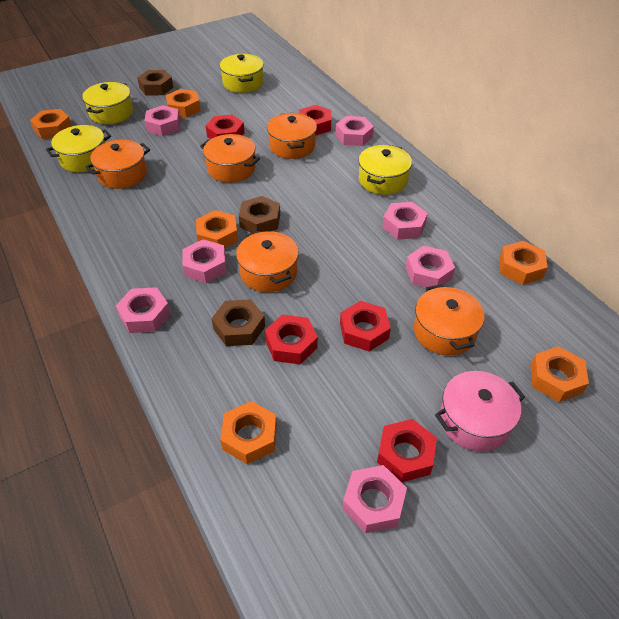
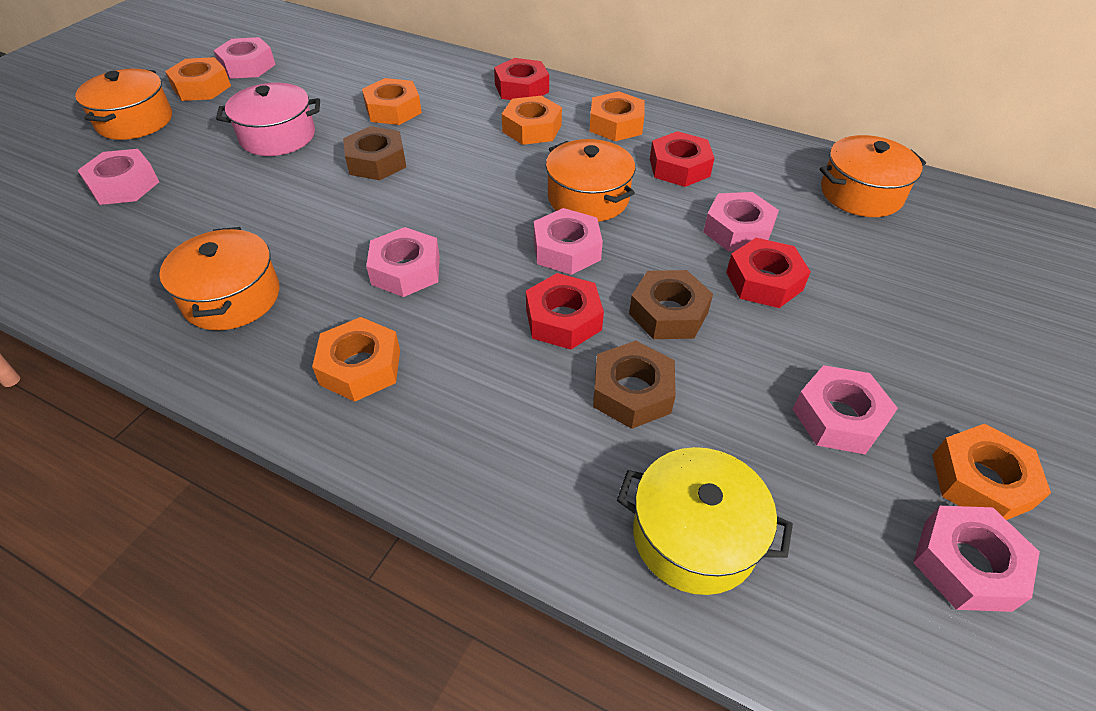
orange pot: [85,140,150,189] [200,134,260,183] [236,230,299,292] [267,113,317,159] [414,284,485,356] = 5 -> [75,69,172,140] [159,227,279,330] [546,139,635,222] [820,135,926,217] = 4
red nut: [206,114,245,140] [265,315,318,365] [299,105,331,135] [340,301,391,351] [377,419,437,482] = 5 -> [494,58,549,100] [526,273,604,349] [650,131,714,187] [726,238,811,308] = 4
yellow pot: [46,125,111,172] [82,82,133,124] [220,54,264,93] [358,145,412,195] = 4 -> [617,447,793,595] = 1

